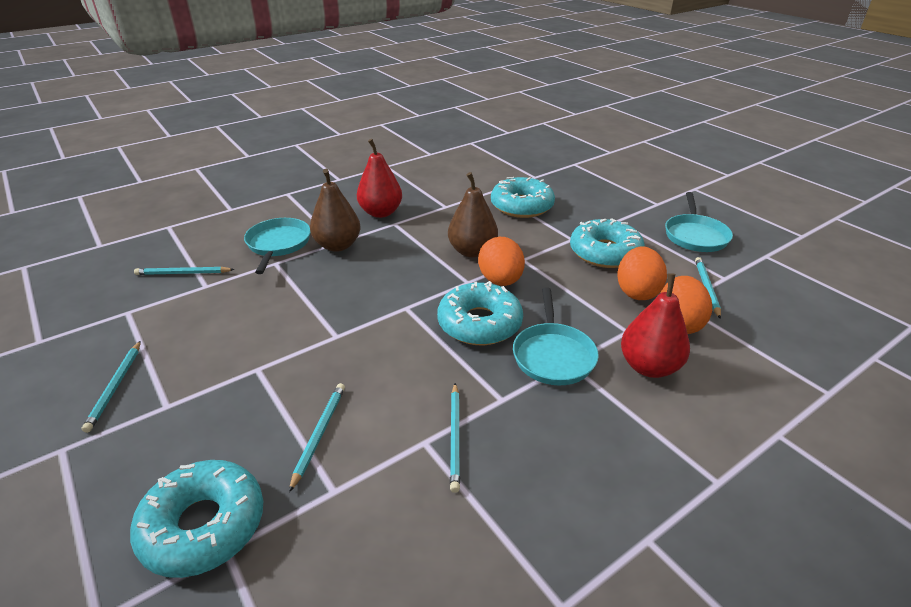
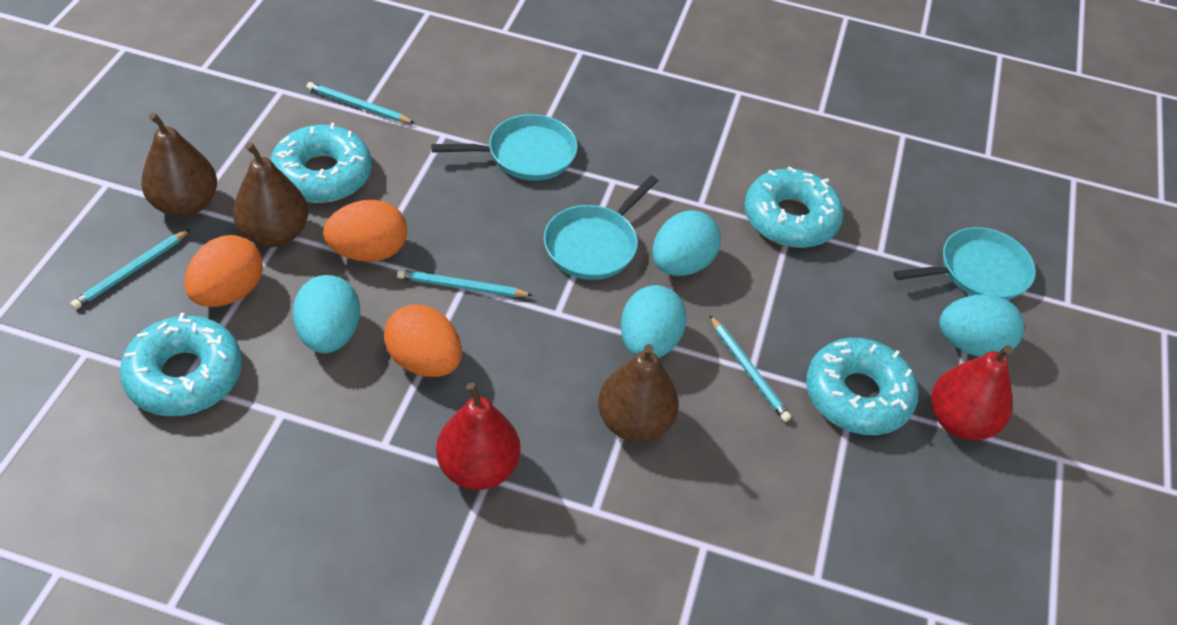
brown pear: [310,169,360,252] [448,172,498,258] = 2 -> [141,112,217,217] [233,142,308,247] [598,344,679,442] = 3
turquoise egg: none = 0 -> [293,275,360,353] [621,285,687,358] [652,210,721,276] [939,294,1024,357] = 4
turquoise pencil: [81,341,141,433] [134,267,235,275] [289,383,345,492] [450,383,460,493] [695,257,721,319] = 5 -> [70,229,191,310] [306,82,415,123] [397,269,533,297] [709,315,791,422] = 4

